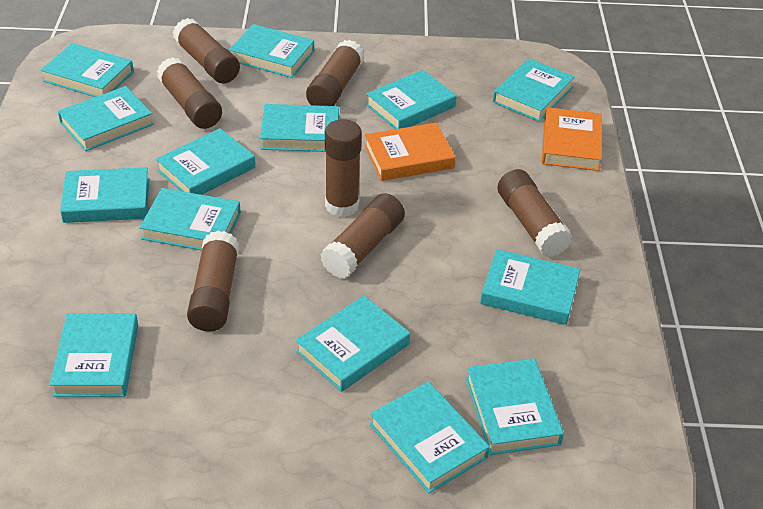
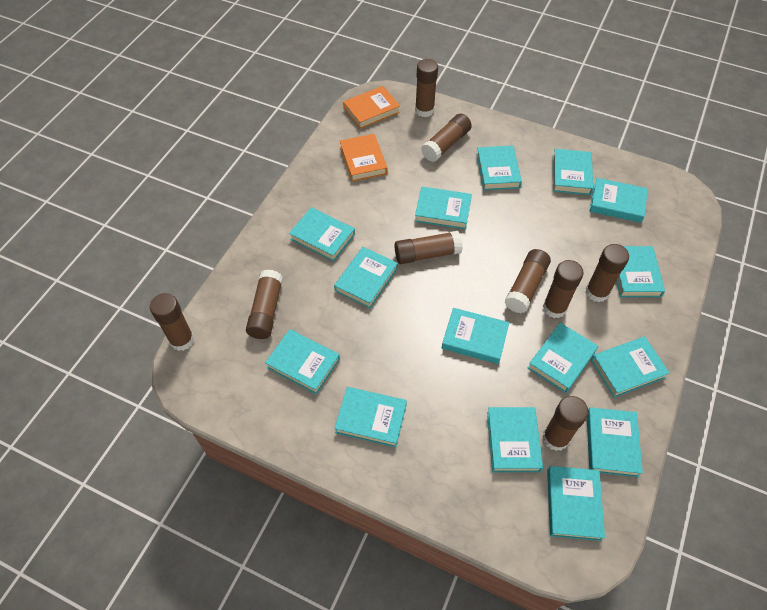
brown glue stick: [157,57,222,129] [173,18,240,84] [187,231,239,332] [306,40,365,106] [321,193,405,278] [325,119,362,217] [497,169,573,257] = 7 -> [150,293,195,351] [246,269,283,339] [394,231,463,264] [415,59,438,117] [421,114,472,162] [504,249,551,313] [543,260,584,318] [543,396,589,451] [586,244,629,302] = 9
turquoise book: [41,43,134,97] [50,313,138,397] [58,86,154,151] [60,167,149,223] [139,188,241,250] [156,128,255,195] [229,24,314,78] [260,104,339,152] [296,296,410,392] [366,70,457,129] [370,381,490,493] [466,359,564,455] [480,249,580,325] [493,59,575,122] = 14 -> [265,329,340,394] [289,207,355,262] [334,247,398,309] [334,387,407,448] [415,187,472,229] [442,308,509,364] [476,146,522,190] [487,407,543,472] [528,323,598,393] [547,466,605,541] [553,149,593,195] [587,407,643,477] [590,178,648,223] [591,336,670,398] [616,246,665,297] = 15

